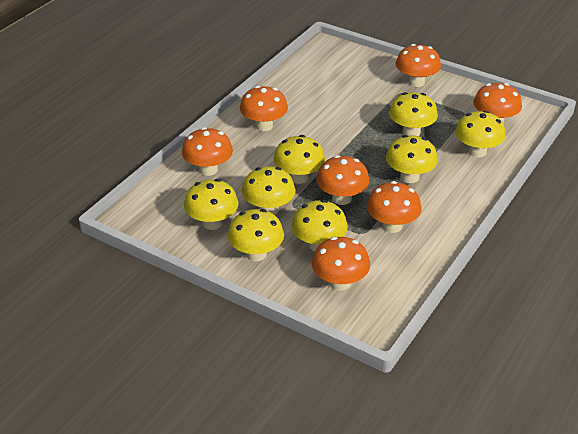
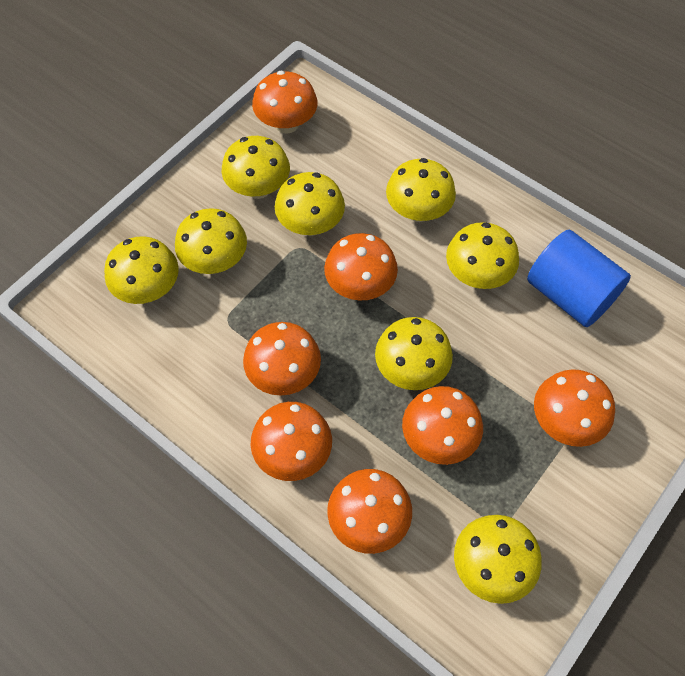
blue cylinder: none = 0 -> [527,230,631,327] = 1

